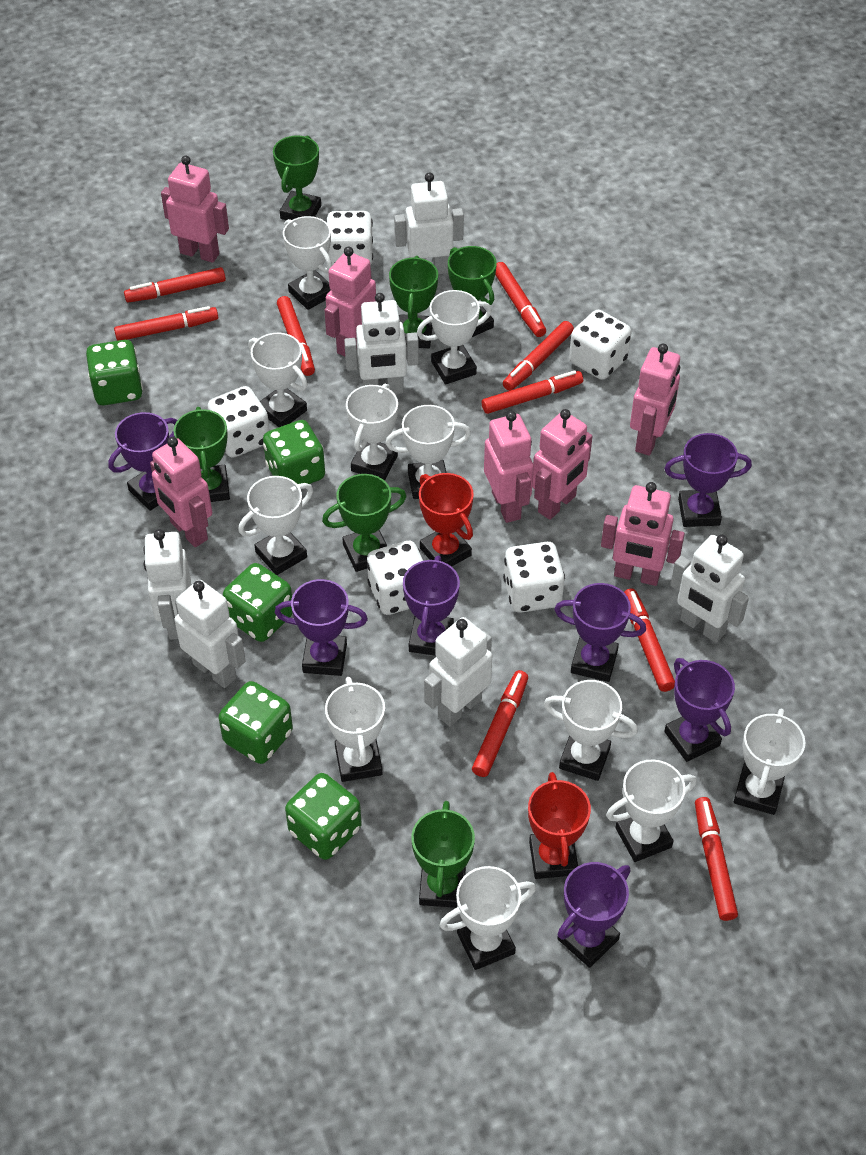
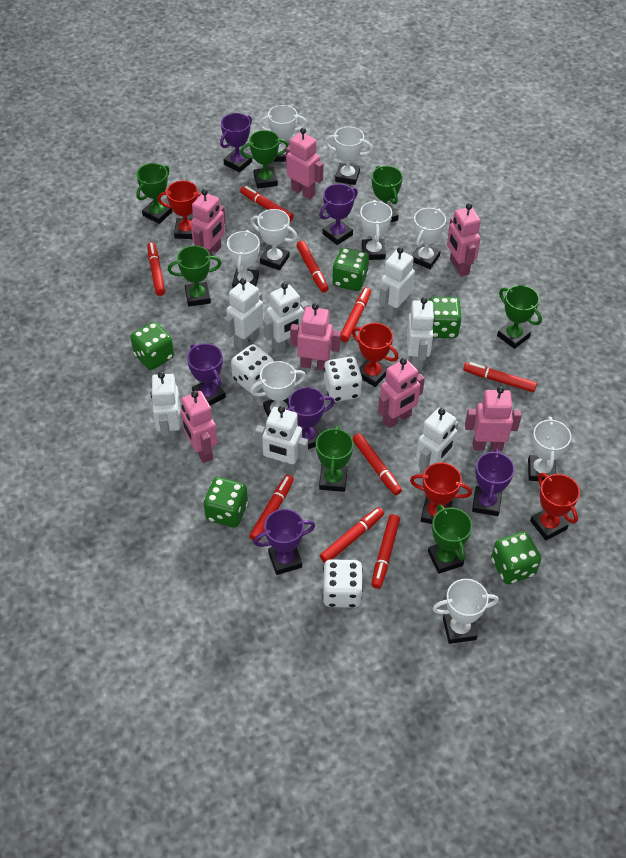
green trophy: [174,407,230,502] [273,136,321,220] [322,474,407,572] [389,256,438,348] [411,801,475,908] [448,246,497,337] = 6 -> [136,163,173,224] [168,245,222,306] [240,130,289,189] [316,425,354,492] [372,166,403,223] [428,504,472,574] [497,285,542,349] = 7
purple trophy: [108,412,177,511] [275,579,368,676] [403,556,460,656] [554,583,646,682] [557,862,630,968] [664,433,752,527] [664,658,735,762] = 7 -> [187,343,226,406] [220,113,252,172] [253,509,315,575] [285,387,335,449] [319,184,358,245] [472,449,515,516] = 6
red trophy: [419,473,474,567] [528,772,591,879] = 2 -> [158,181,201,239] [352,323,399,387] [410,462,472,524] [530,473,580,540] = 4
white dice: [208,386,270,458] [326,211,373,265] [367,541,423,615] [503,542,565,613] [569,310,632,380] = 5 -> [231,344,274,393] [322,559,363,608] [324,356,363,402] = 3
white robot: [143,529,191,640] [174,580,246,688] [344,293,419,394] [394,172,464,274] [424,617,492,726] [670,535,749,643] = 6 -> [150,372,181,444] [224,278,264,351] [255,406,308,473] [263,282,309,353] [379,247,415,320] [407,297,435,370] [416,408,458,474] = 7
white trophy: [238,476,313,575] [249,333,308,427] [283,216,332,310] [325,677,385,782] [346,384,398,481] [386,405,471,499] [417,290,492,384] [439,866,536,970] [544,680,638,781] [606,759,697,862] [734,709,805,815] = 11 -> [227,230,260,288] [250,209,298,270] [250,361,306,417] [259,105,307,162] [325,126,373,185] [360,200,392,260] [411,208,446,269] [432,579,499,644] [528,416,571,481] = 9

